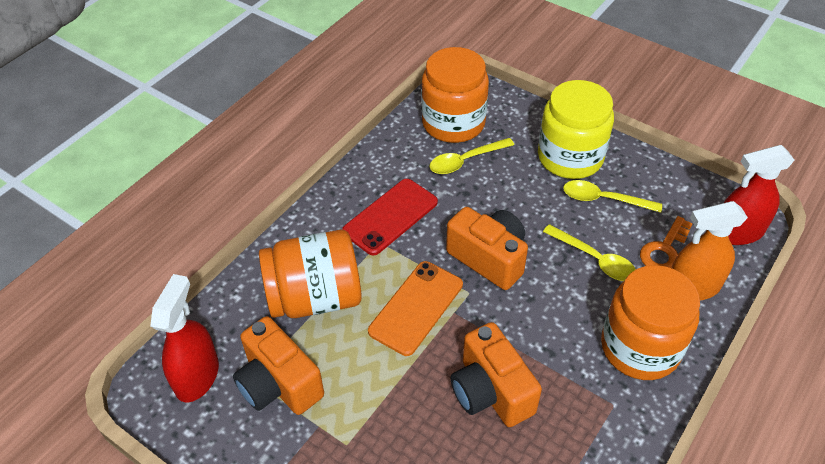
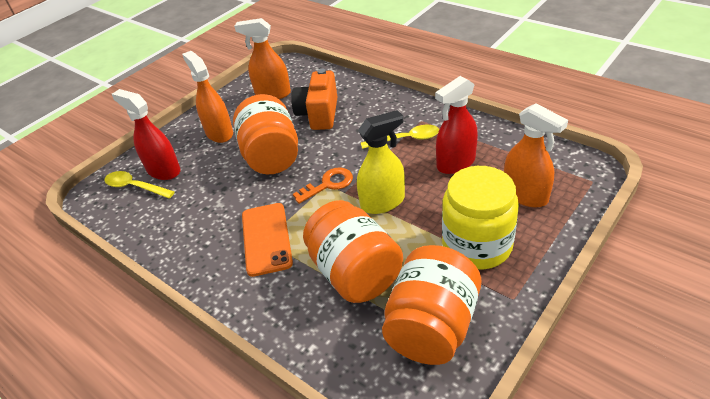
orange camera: [233,316,324,415] [446,207,528,290] [450,322,542,427] = 3 -> [291,69,337,130] = 1
orange spray bottle: [671,201,748,301] = 1 -> [182,51,233,143] [234,18,291,99] [504,103,568,207] = 3
red phone: [342,179,438,256] = 1 -> none = 0
yellow spoon: [430,138,514,174] [543,224,636,281] [563,180,662,213] = 3 -> [104,171,175,199] [361,125,439,149] = 2
yellow spray bottle: none = 0 -> [357,110,405,214] = 1

